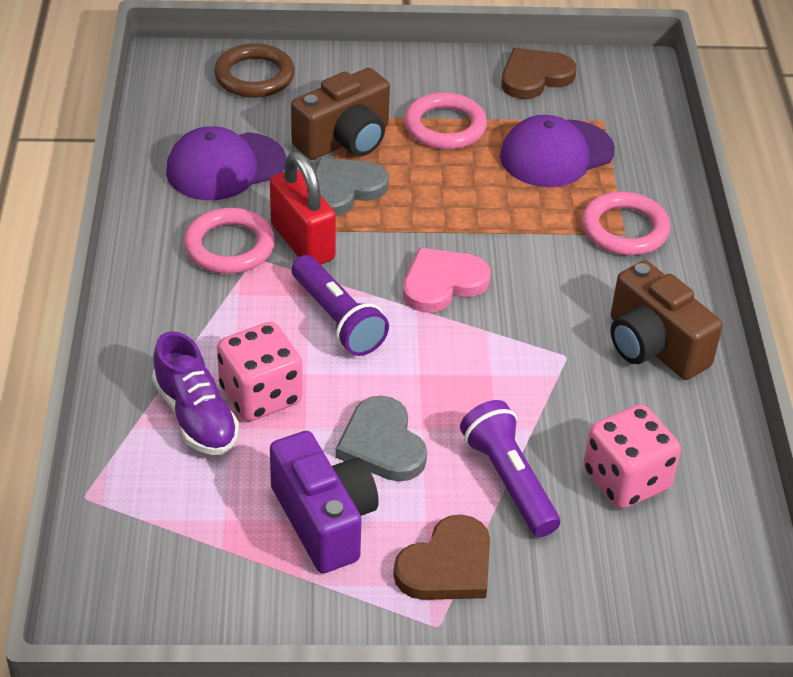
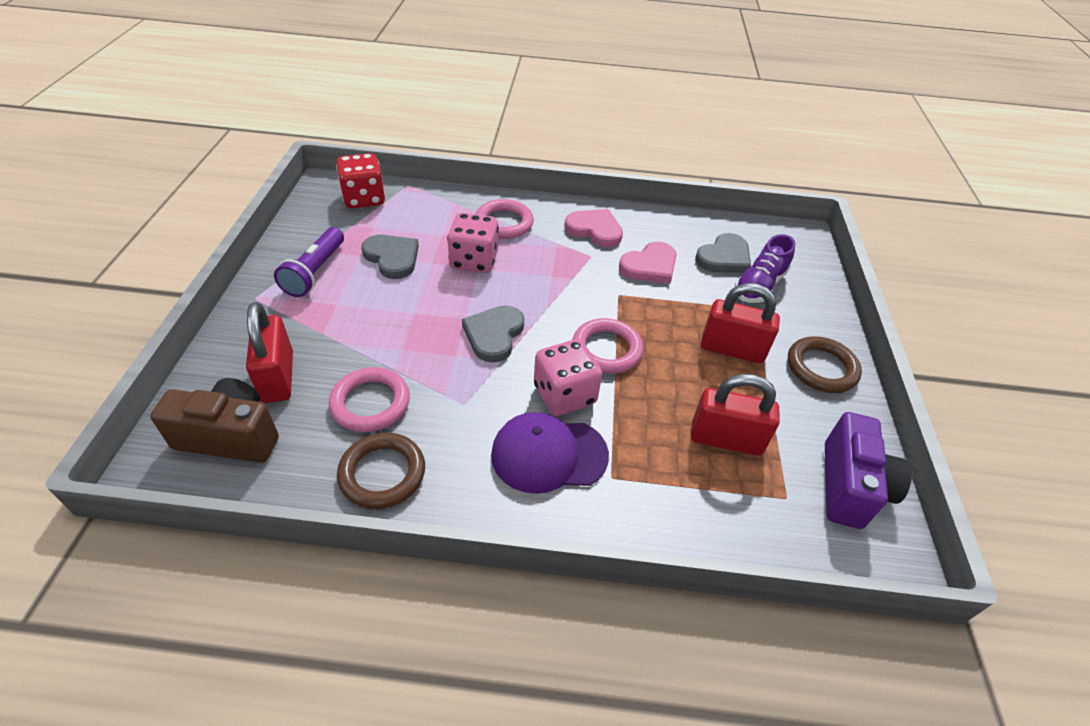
brown camera: [291,68,390,160] [611,260,723,380] = 2 -> [150,378,279,463] = 1
brown heart: [393,515,490,600] [501,48,577,99] = 2 -> none = 0
brown ring: [214,43,295,98] = 1 -> [337,432,425,509] [788,336,862,393] = 2
grey heart: [315,158,389,216] [336,396,427,481] = 2 -> [361,235,419,279] [462,305,524,363] [695,233,751,273] = 3
pink heart: [403,248,491,313] = 1 -> [565,209,623,247] [619,242,677,284] = 2
purple cap: [166,126,286,200] [500,115,615,187] = 2 -> [491,412,609,494] = 1
purple flashlight: [292,255,389,356] [460,400,560,537] = 2 -> [274,227,344,297] = 1
red dice: none = 0 -> [336,153,385,209] = 1
red padlock: [270,152,336,265] = 1 -> [246,302,293,403] [691,374,780,456] [701,283,780,363] = 3

